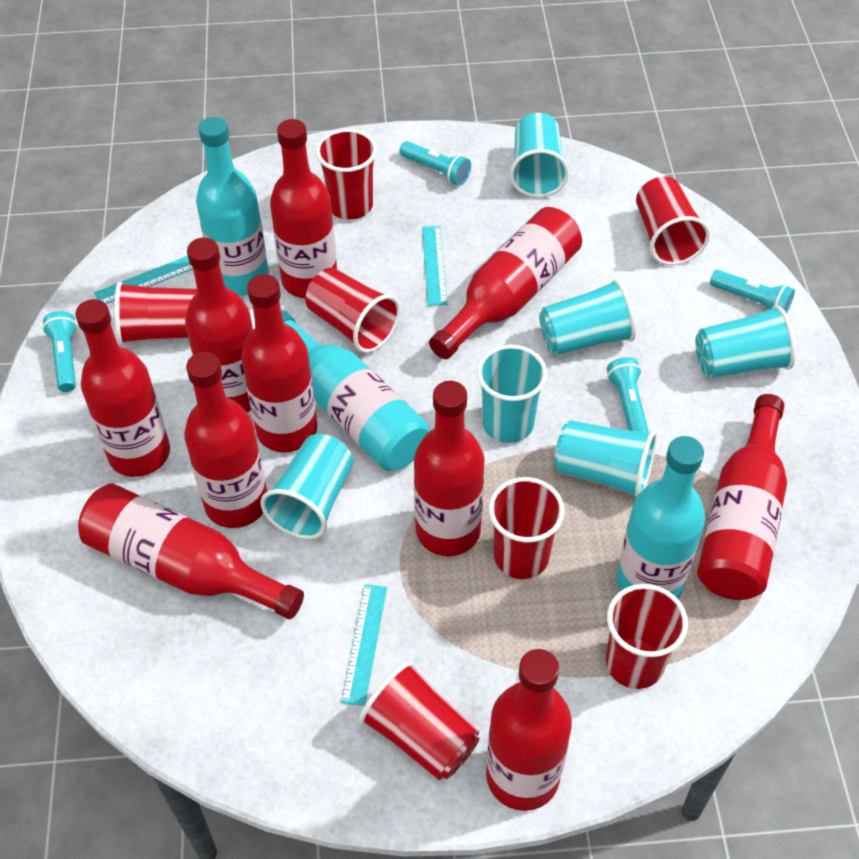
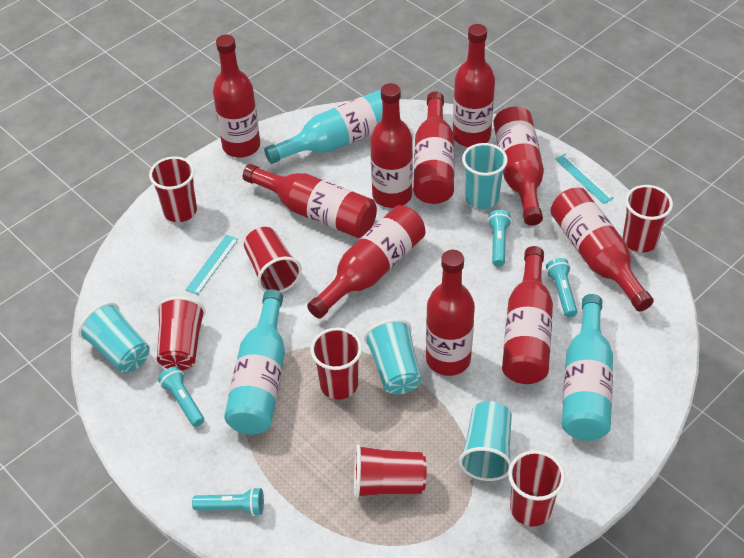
turquoise cup: [260,434,354,539] [477,345,547,443] [510,113,569,198] [539,279,636,355] [554,420,657,497] [695,305,796,378] = 6 -> [78,302,150,373] [364,319,422,395] [459,401,512,481] [462,143,508,209] = 4
turquoise ruler: [94,256,193,304] [341,584,387,706] [422,226,447,306] = 3 -> [186,235,238,295] [555,154,614,204] = 2

